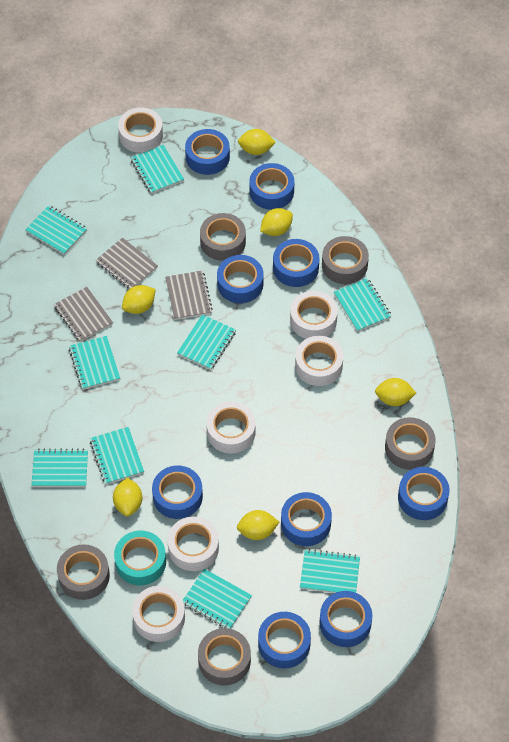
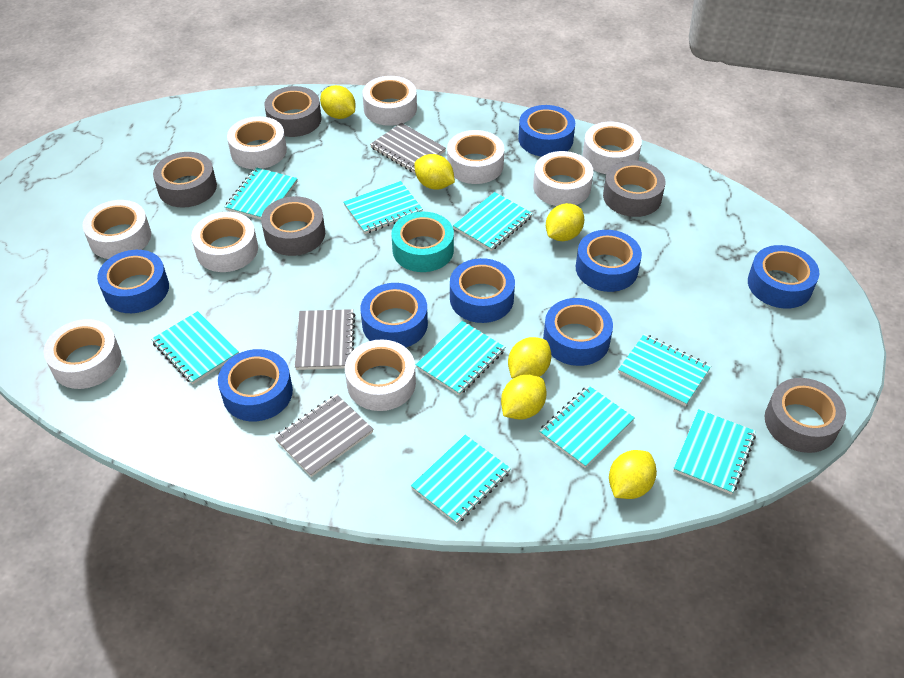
blue tape: [152,466,203,519] [185,129,230,175] [217,255,264,303] [249,163,294,210] [258,612,311,668] [273,239,319,287] [281,492,332,546] [319,591,372,647] [398,467,450,520] = 9 -> [97,250,169,313] [218,349,293,421] [361,283,428,347] [450,258,515,323] [518,105,575,157] [543,298,613,366] [576,230,642,292] [748,245,819,309] = 8
white tape: [118,107,163,153] [132,586,185,642] [167,517,219,571] [206,402,256,454] [290,291,338,339] [295,336,343,386] = 6 -> [44,319,122,389] [83,200,151,259] [191,212,258,272] [227,116,287,169] [345,339,416,411] [362,76,417,126] [447,130,504,184] [533,151,594,206] [582,122,642,174] = 9

